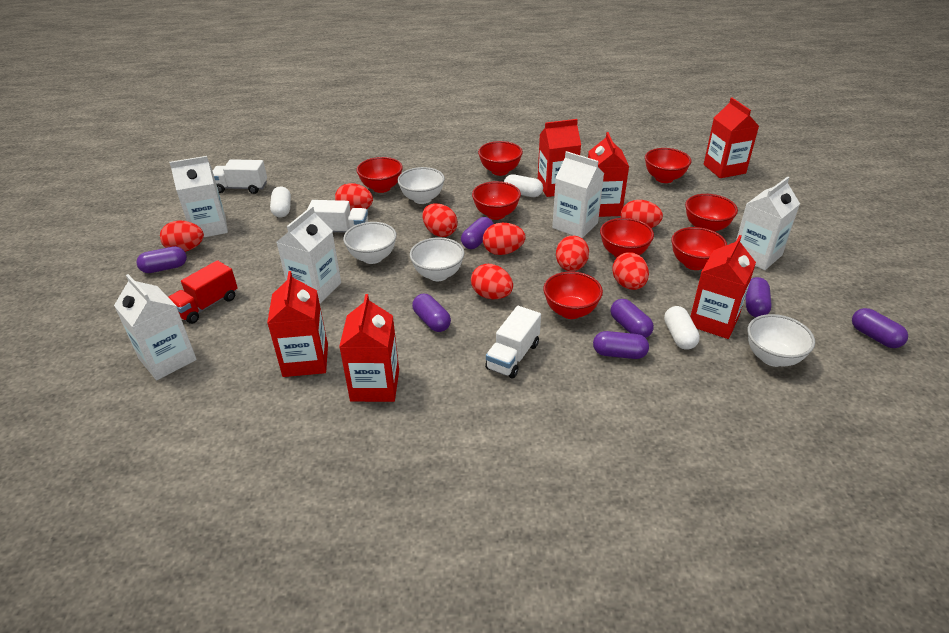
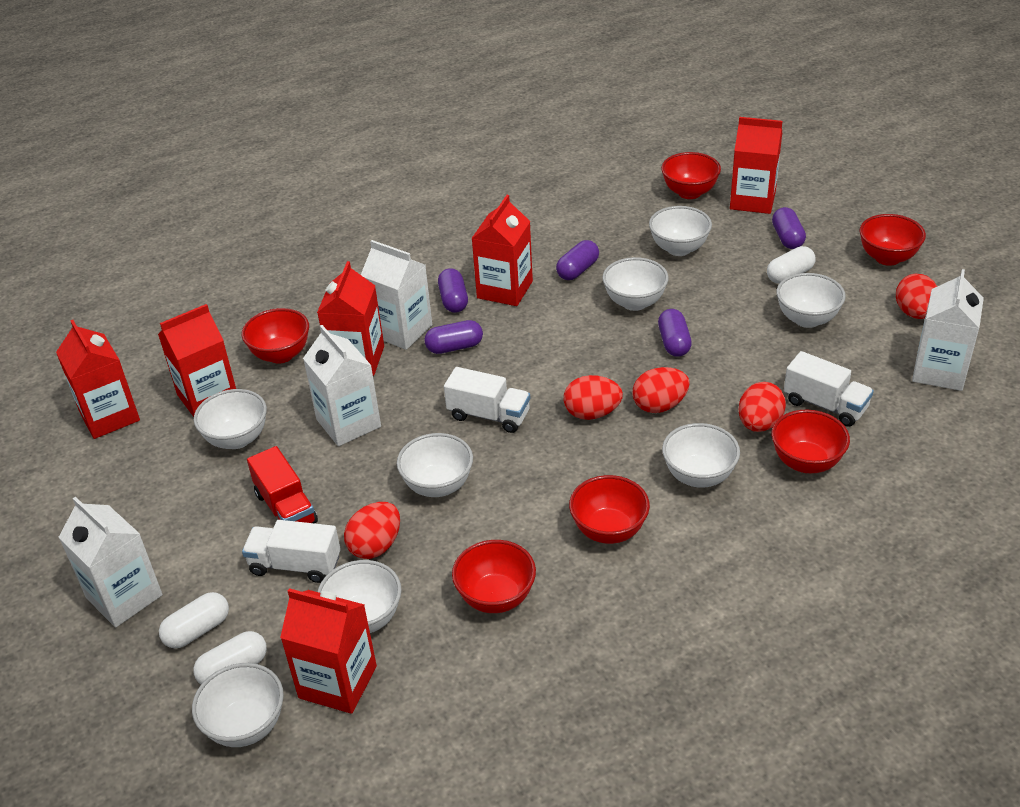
purple capsule: [136,246,187,273] [412,294,451,332] [461,217,494,249] [593,331,649,359] [611,299,654,338] [745,277,772,317] [852,308,908,348] = 7 -> [424,320,483,354] [438,268,468,313] [556,240,599,280] [658,309,692,357] [772,207,806,249] = 5
red bowl: [356,157,403,193] [472,181,521,220] [478,141,523,176] [543,271,603,319] [600,218,654,258] [645,148,691,183] [671,227,727,270] [685,194,738,232] = 8 -> [242,308,309,364] [452,540,536,613] [569,475,650,544] [661,152,721,199] [772,410,850,473] [860,214,926,266] = 6
red egg: [160,220,204,252] [335,183,373,210] [422,203,458,237] [471,264,513,299] [483,223,526,255] [556,236,589,271] [612,252,649,290] [621,200,663,228] = 8 -> [344,502,400,559] [564,375,623,420] [632,367,690,413] [739,382,786,432] [896,274,937,319] = 5
white bowl: [343,222,397,264] [397,167,445,204] [410,237,465,281] [747,314,815,367] = 4 -> [192,663,284,747] [194,389,267,449] [318,560,401,633] [397,433,473,497] [602,257,669,311] [649,206,712,256] [662,423,740,488] [777,273,846,328] = 8
white carton: [114,274,197,380] [169,156,228,238] [277,206,341,304] [552,151,604,238] [736,176,800,270] = 5 -> [59,497,163,628] [303,325,381,446] [361,240,432,350] [912,269,984,391] = 4

